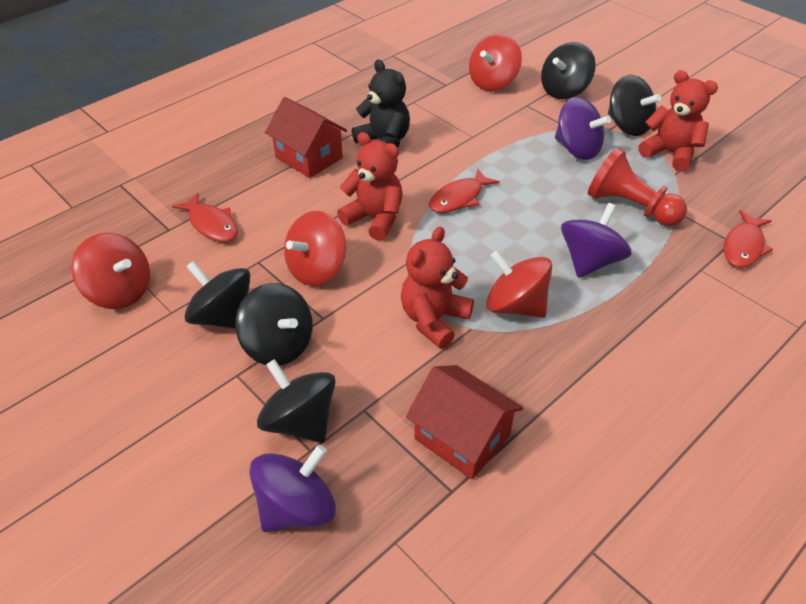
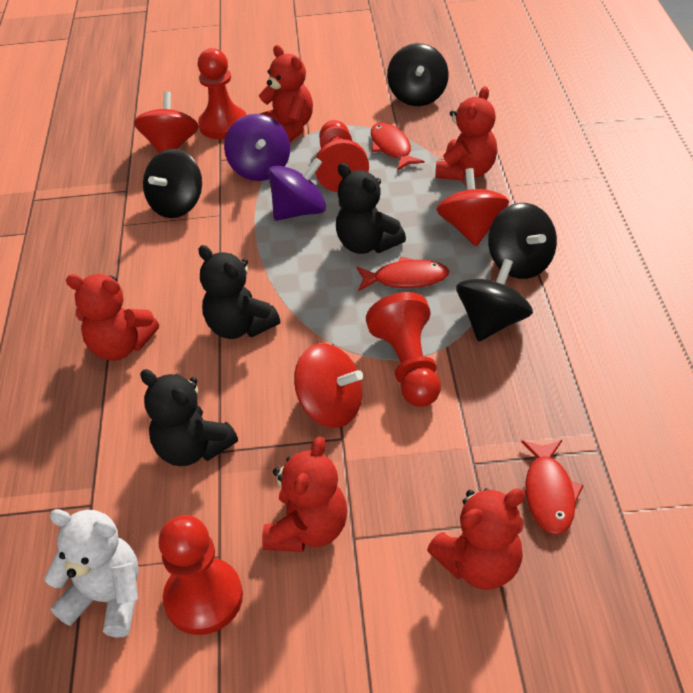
black spinning top: [184,261,250,329] [235,283,313,366] [257,359,336,443] [541,42,596,99] [608,75,661,136] = 5 -> [143,149,202,218] [387,43,449,106] [456,259,533,342] [488,203,557,279] = 4
black teddy bear: [352,60,410,148] = 1 -> [140,369,238,466] [199,245,280,339] [336,163,406,254] = 3
purple spinning top: [249,445,336,532] [555,97,611,160] [561,203,632,278] = 3 -> [224,114,290,181] [268,158,326,221] = 2
red house: [265,97,347,178] [406,365,523,480] = 2 -> none = 0
red pawn: [588,147,687,226] = 1 -> [158,515,243,635] [198,48,246,139] [315,120,369,192] [366,292,441,407] = 4
red spinning top: [71,233,150,309] [284,211,346,286] [469,34,522,91] [486,251,552,318] = 4 -> [134,91,199,153] [294,343,363,428] [436,168,509,246] = 3
red teddy bear: [337,132,403,241] [401,227,474,349] [639,70,718,172] = 3 -> [66,274,159,361] [259,45,313,142] [262,437,347,552] [427,488,525,590] [435,86,497,180] = 5
white teddy bear: none = 0 -> [45,509,139,637] = 1

